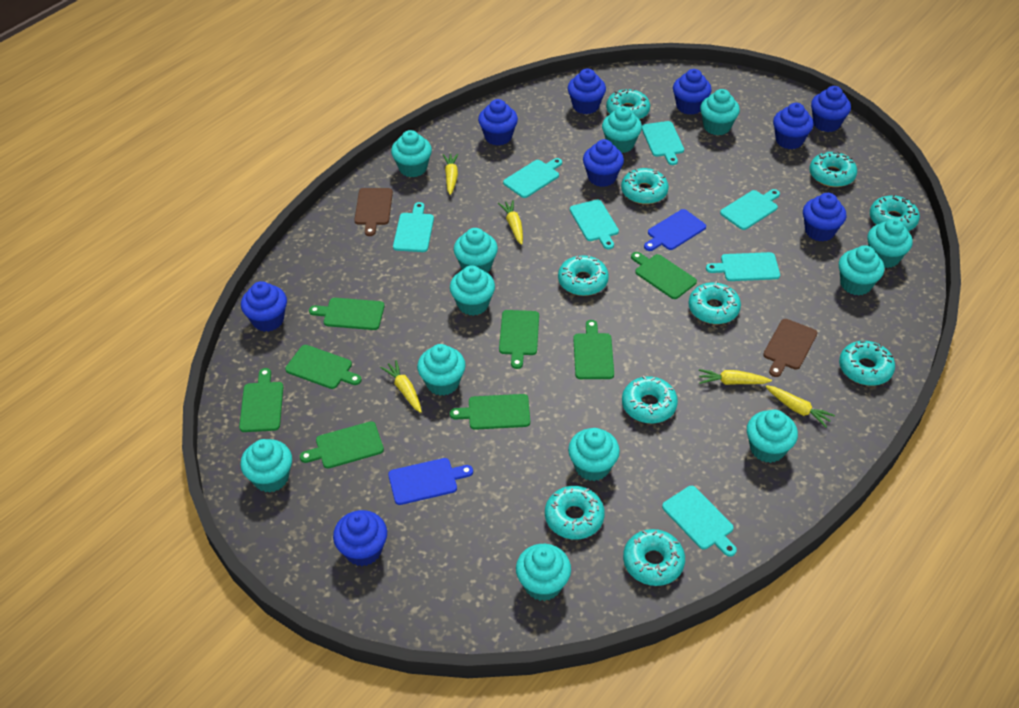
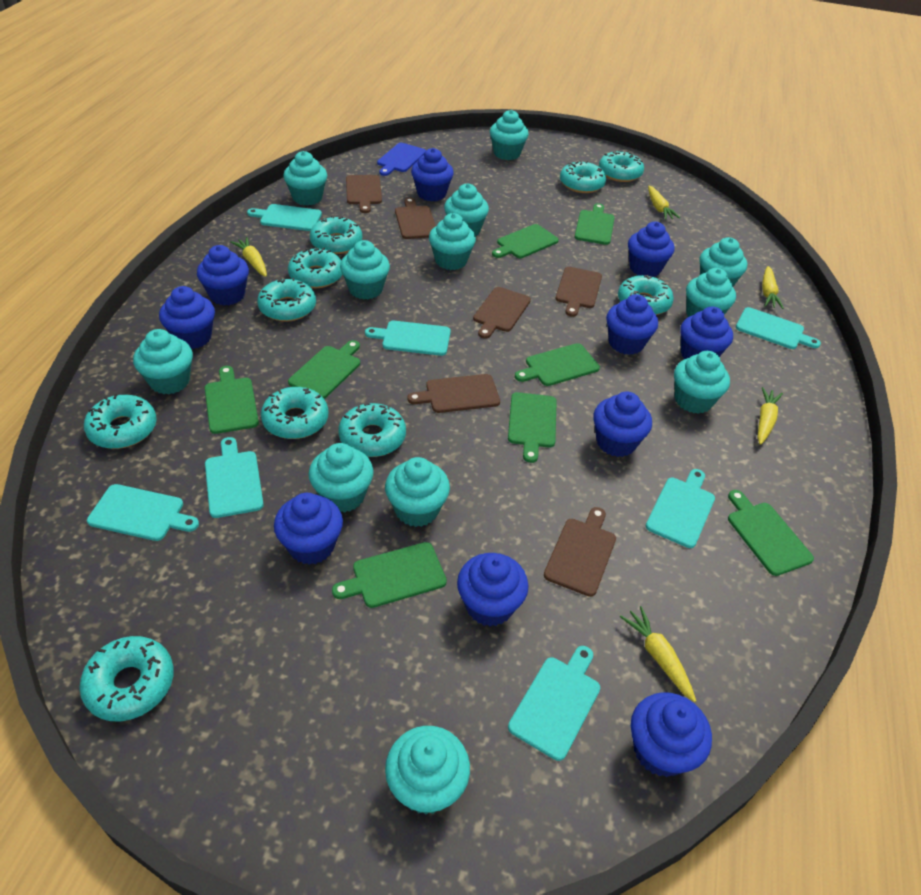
blue cupcake: [241,281,287,332] [333,510,387,566] [478,99,518,146] [568,69,606,114] [583,139,624,187] [673,69,712,115] [773,103,814,149] [803,193,846,241] [811,86,851,132] = 9 -> [159,286,215,349] [197,245,249,306] [274,493,343,565] [411,148,454,201] [457,553,529,626] [593,391,652,457] [606,294,658,355] [628,222,674,277] [631,692,712,777] [680,306,733,359] = 10
blue cutting board: [388,458,473,505] [644,209,706,251] = 2 -> [377,143,426,176] = 1
brown cutting board: [354,188,393,236] [763,319,817,377] = 2 -> [346,175,382,213] [395,198,436,239] [407,374,500,413] [473,287,531,339] [544,507,616,597] [555,267,602,317] = 6

